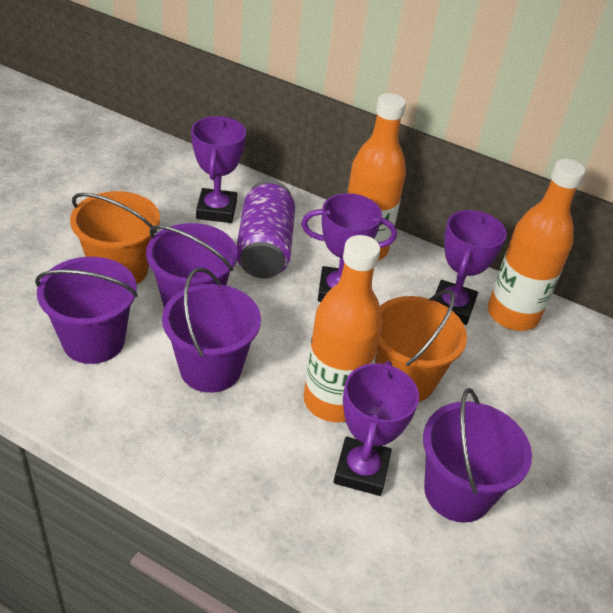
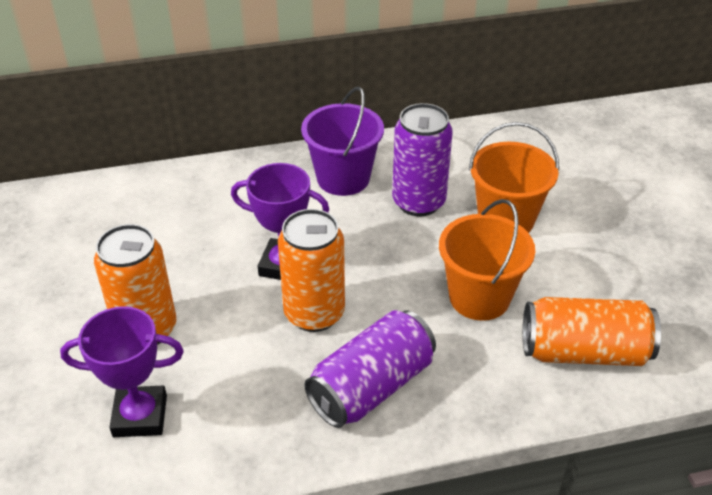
orange bottle: [303,235,383,422] [347,93,406,260] [488,159,585,331] = 3 -> none = 0
orange can: none = 0 -> [94,224,176,345] [278,209,345,332] [523,297,661,366] = 3
purple bucket: [35,257,138,364] [146,223,237,308] [162,268,261,393] [423,388,532,523] = 4 -> [301,87,384,196] = 1
purple can: [236,180,295,279] = 1 -> [304,311,436,428] [392,103,453,216] = 2
purple trophy: [191,116,246,223] [301,193,397,302] [334,361,419,496] [434,210,507,325] = 4 -> [60,306,184,437] [231,163,329,280] = 2

